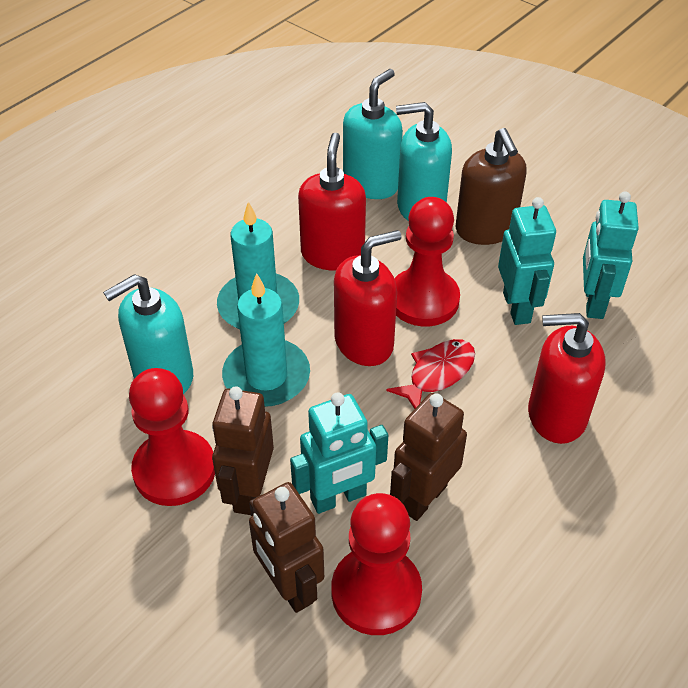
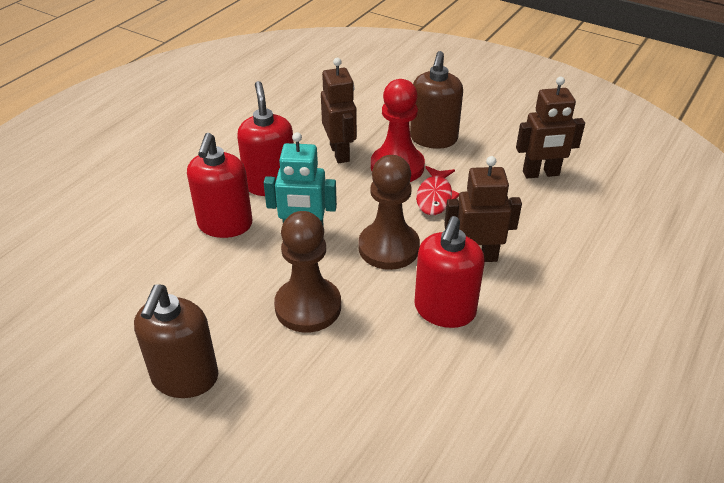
brown pawn: none = 0 -> [274,211,341,333] [358,155,420,270] = 2
brown soap dispenser: [456,128,527,245] = 1 -> [134,285,218,398] [410,51,463,149] = 2
red pawn: [129,368,215,506] [331,493,422,635] [394,197,460,327] = 3 -> [371,79,425,182] = 1
turquoise candle: [217,201,299,329] [222,273,310,407] = 2 -> none = 0
turquoise robot: [290,392,388,514] [498,197,556,325] [583,191,639,319] = 3 -> [264,132,337,227] = 1
turquoise soap dispenser: [103,274,193,394] [343,69,403,199] [396,102,452,221] = 3 -> none = 0

